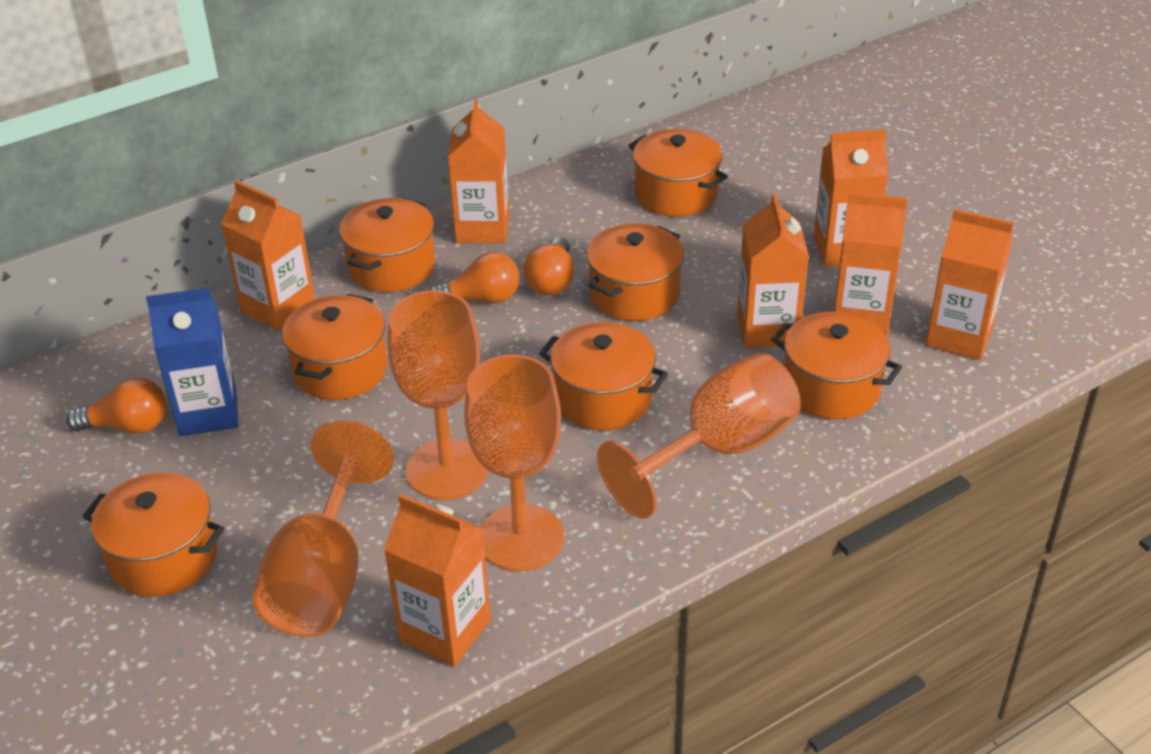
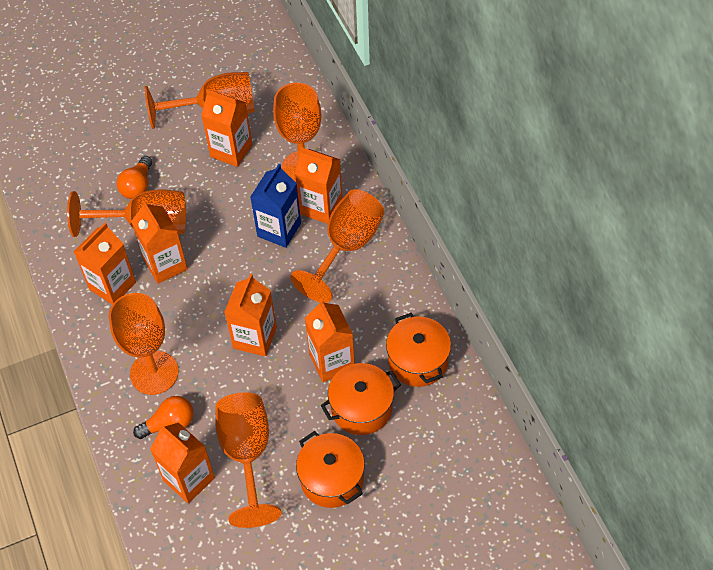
orange goblet: [252,420,394,637] [387,290,488,500] [464,355,564,571] [597,353,801,519] = 4 -> [67,189,186,237] [109,293,179,395] [145,72,255,129] [215,392,282,528] [273,83,321,182] [290,189,384,303] = 6
orange light bulb: [66,377,166,433] [430,252,520,303] [523,237,574,295] = 3 -> [117,156,152,199] [133,396,194,439] = 2
orange pot: [82,472,224,597] [282,294,388,400] [339,198,435,292] [539,322,668,430] [586,223,684,321] [628,129,728,217] [772,312,902,419] = 7 -> [296,431,365,508] [321,363,401,435] [386,313,451,387] = 3

